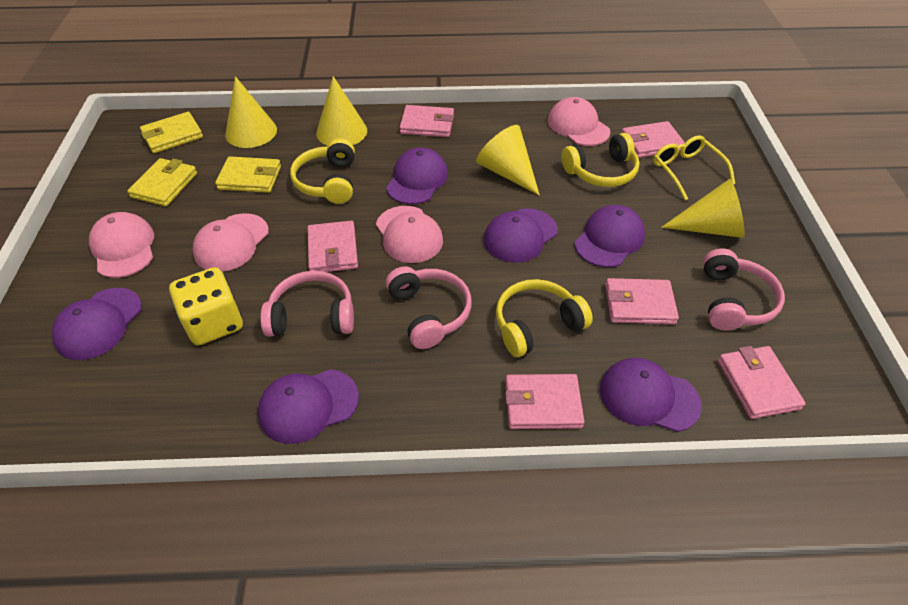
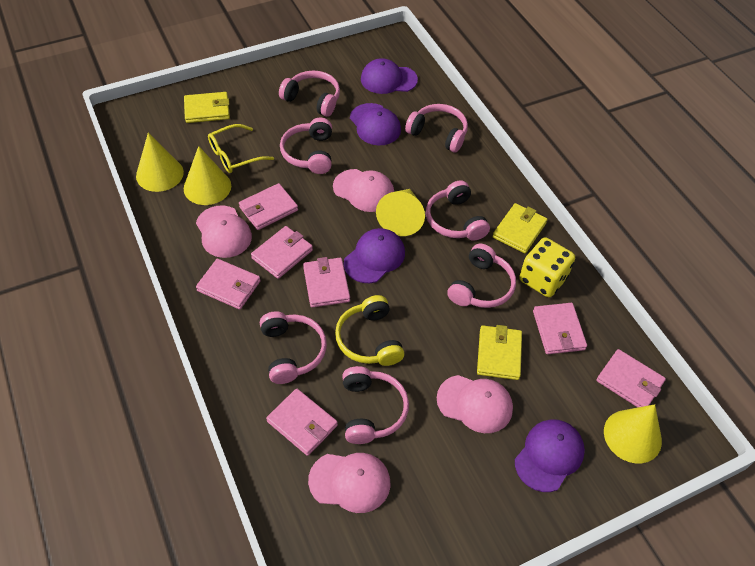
pink headphones: [260,271,354,336] [386,266,472,349] [703,248,785,331] = 3 -> [260,311,327,384] [279,71,340,117] [280,117,332,174] [342,366,409,444] [405,104,468,153] [426,180,490,241] [447,243,516,308] = 7
pink wallet: [307,221,358,272] [399,105,454,137] [505,374,585,429] [605,278,679,324] [622,121,685,158] [718,346,806,419] = 6 -> [196,259,261,310] [239,183,298,230] [251,226,313,279] [266,389,338,456] [303,257,350,308] [533,303,587,354] [596,349,666,407] = 7
purple cap: [52,288,142,360] [258,369,359,444] [386,147,448,204] [484,208,558,263] [575,205,645,267] [600,358,702,432] = 6 -> [344,228,405,283] [350,103,401,146] [361,58,418,94] [515,419,585,492] = 4
yellow headphones: [290,138,355,204] [496,279,593,357] [561,133,640,187] = 3 -> [335,295,404,366] = 1

